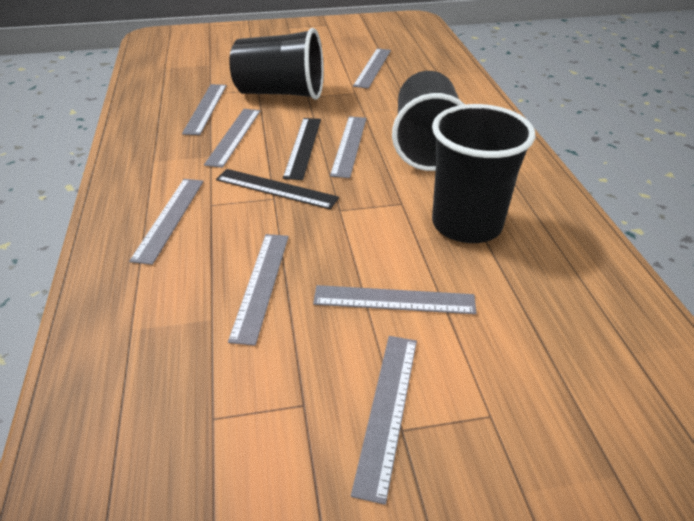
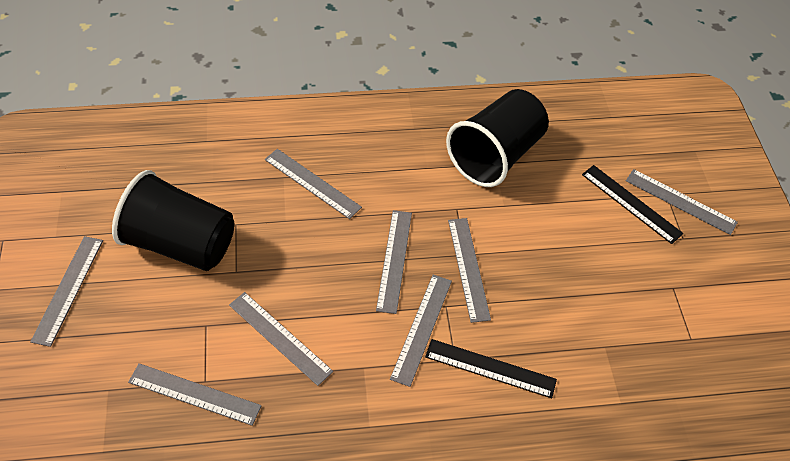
black cup: [229,28,324,100] [392,71,465,171] [432,104,535,243] = 3 -> [112,170,234,271] [446,89,549,187] = 2

